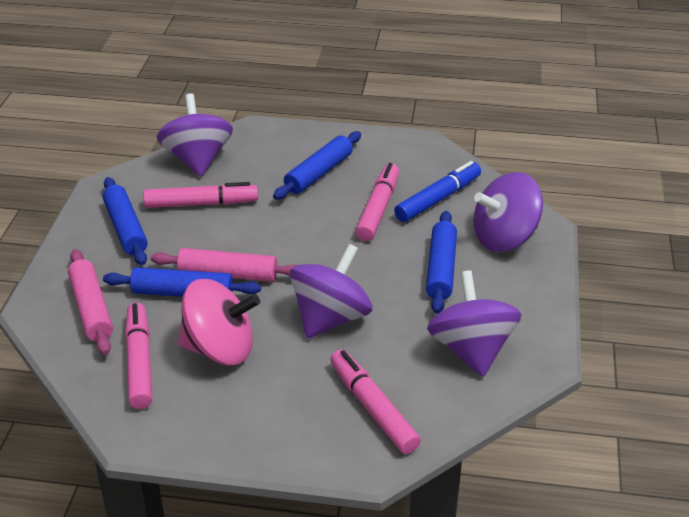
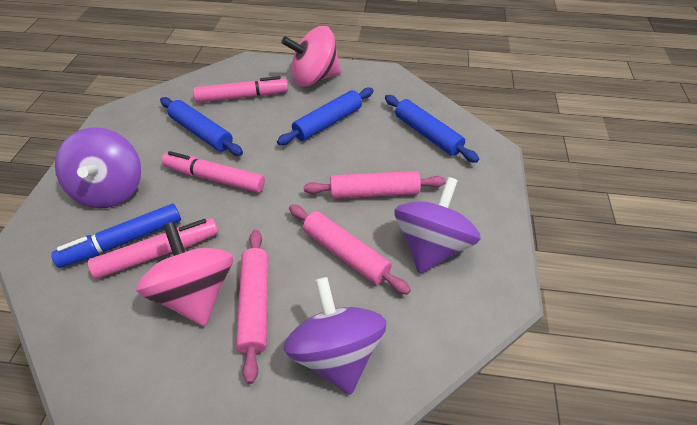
blue rolling pin: [102,177,148,265] [103,267,261,297] [273,131,361,200] [426,211,457,314] = 4 -> [160,97,243,156] [277,87,374,145] [385,95,479,163] = 3
pink marker: [125,303,152,409] [143,182,258,208] [330,349,421,454] [355,163,399,241] = 4 -> [88,218,218,279] [162,151,265,193] [193,76,288,103] = 3
pink rolling pin: [68,249,113,355] [151,248,297,282] = 2 -> [236,230,268,384] [289,205,411,295] [304,171,446,199] = 3
pink spinning top: [178,279,260,365] = 1 -> [136,222,233,326] [281,26,341,87] = 2
purple spinning top: [157,93,233,176] [290,244,373,339] [427,270,522,377] [473,172,543,252] = 4 -> [55,127,141,208] [283,277,387,395] [394,177,481,274] = 3

